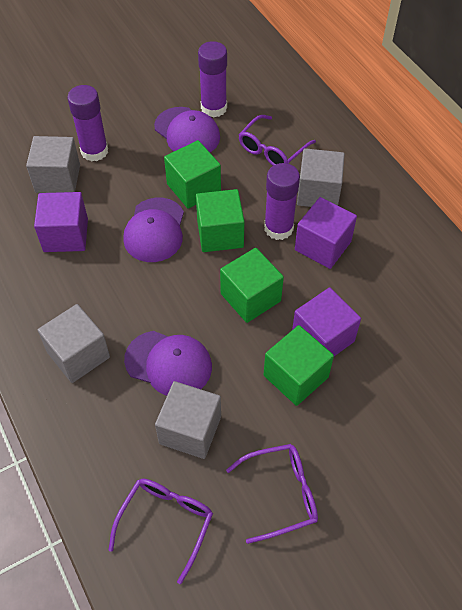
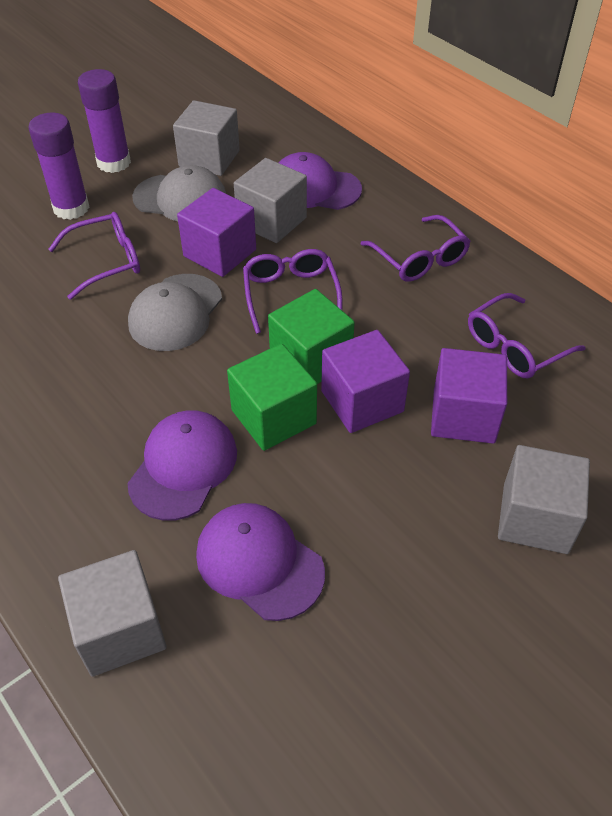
green cube: [164,140,221,209] [196,189,244,252] [220,248,284,323] [264,325,334,406] = 4 -> [227,344,317,451] [268,289,355,384] = 2
grey cap: none = 0 -> [128,274,222,351] [132,165,226,221] = 2
purple glasses: [109,479,213,584] [226,444,318,544] [238,115,316,166] = 3 -> [49,212,140,300] [243,249,343,334] [361,215,470,282] [468,293,586,378] = 4
purple glue stick: [67,85,108,162] [198,41,227,117] [264,163,300,240] = 3 -> [29,113,90,220] [78,69,131,173] = 2

